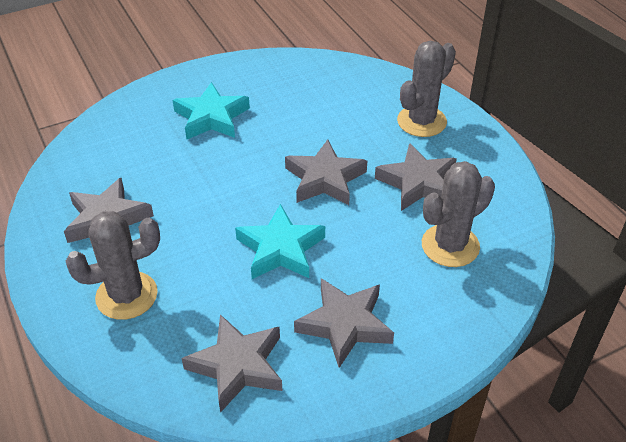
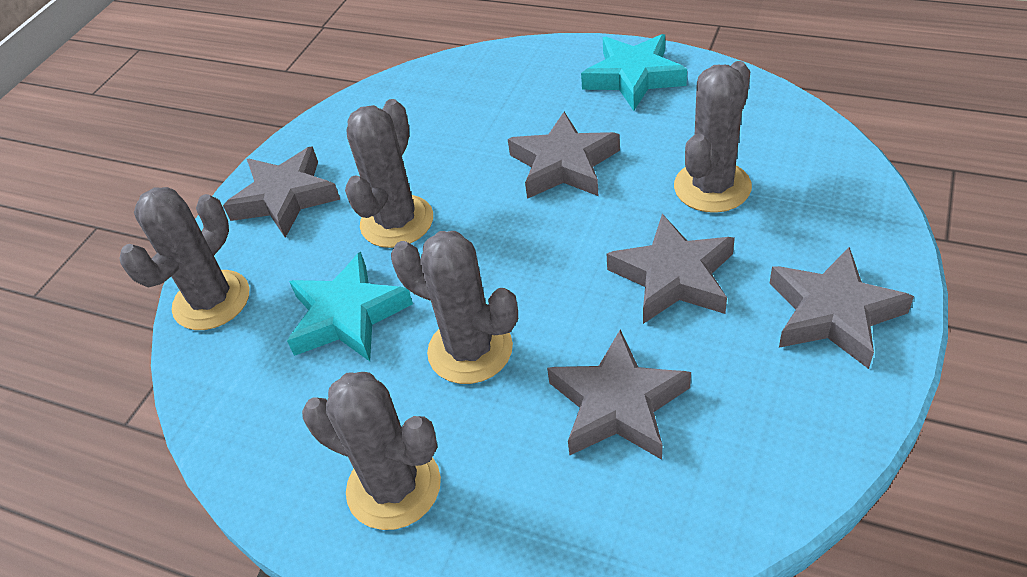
grey cactus: [66,211,160,320] [397,41,456,137] [422,161,495,267] = 3 -> [119,187,250,330] [302,372,441,530] [345,99,433,248] [391,231,518,384] [674,61,752,213] = 5

